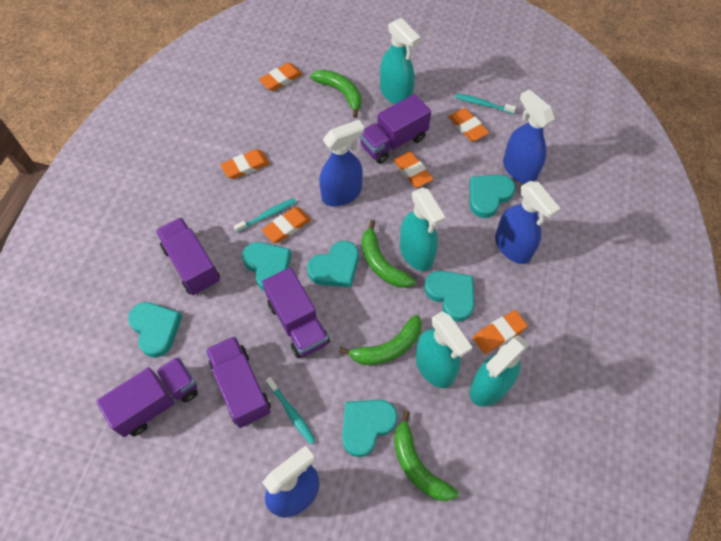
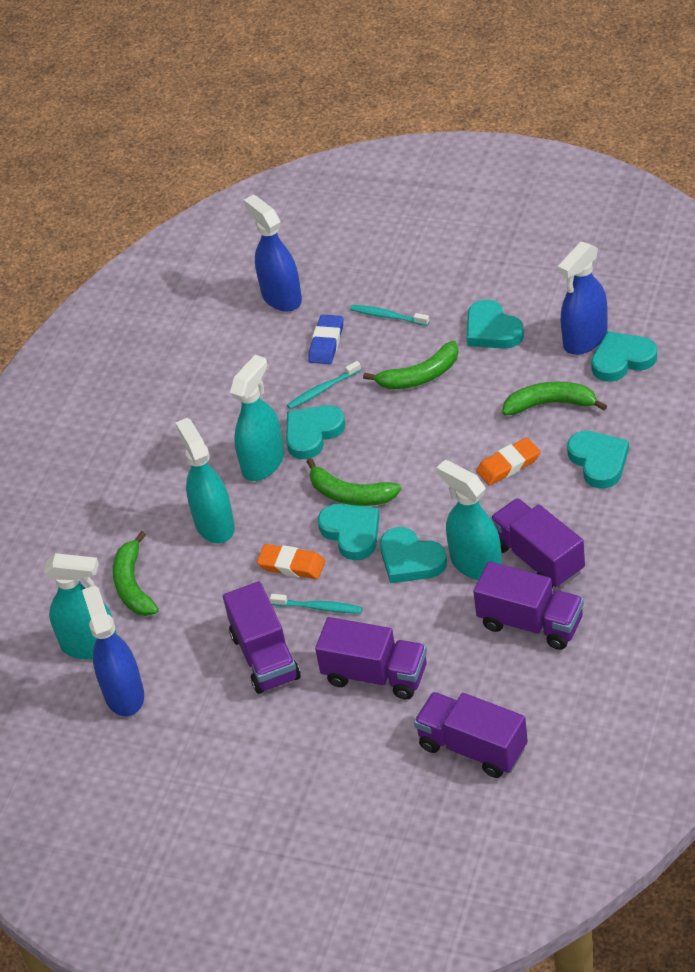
blue eraser: none = 0 -> [308,314,343,364] = 1
blue spray bottle: [262,446,320,518] [319,120,364,207] [495,181,561,264] [503,89,555,184] = 4 -> [82,586,144,716] [244,194,302,312] [557,242,608,355] = 3
orange eraser: [221,149,270,179] [259,63,302,91] [262,207,311,243] [393,152,433,187] [448,108,489,141] [473,310,528,354] = 6 -> [257,544,325,579] [476,437,540,486] = 2

